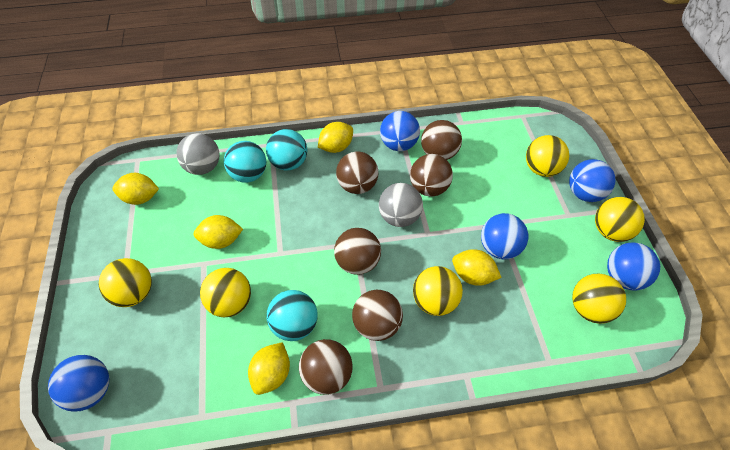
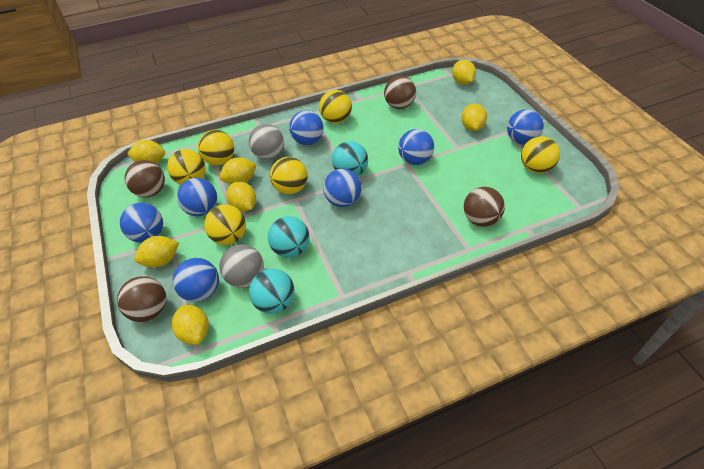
blue ball: [48,355,109,412] [380,111,420,151] [481,213,528,259] [569,159,615,202] [607,243,660,291] = 5 -> [120,203,163,243] [173,258,219,302] [177,178,217,216] [289,110,324,145] [323,169,361,207] [398,129,434,165] [507,109,544,144] = 7
brown ball: [299,339,353,395] [334,228,381,275] [336,152,378,194] [352,290,403,341] [410,154,453,196] [421,120,462,160] = 6 -> [117,276,166,322] [125,160,165,197] [384,76,416,109] [464,187,505,227] = 4
yellow lemon: [112,173,159,205] [193,215,243,249] [248,342,290,395] [318,122,353,153] [452,249,502,286] = 5 -> [127,140,165,164] [134,236,179,268] [172,305,209,345] [219,157,257,184] [226,181,256,212] [452,60,476,85] [461,104,487,131] = 7

